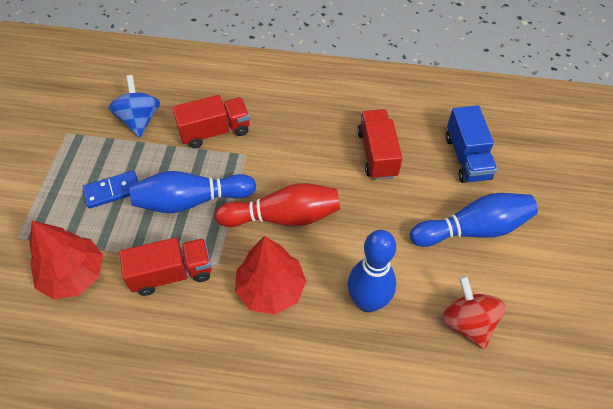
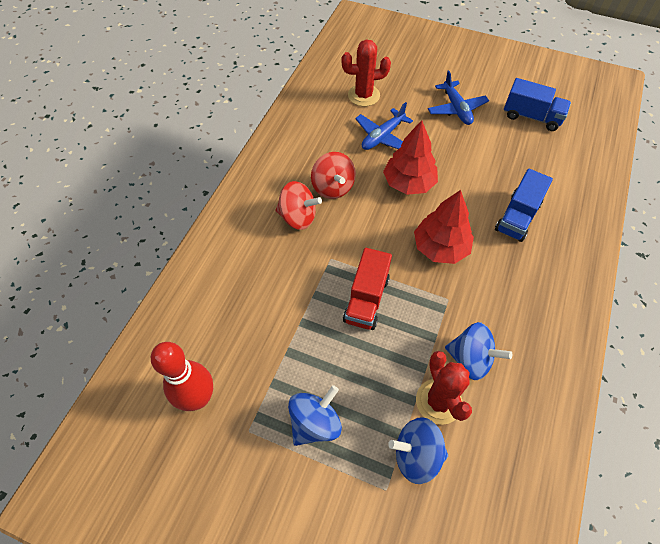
blue bowling pin: [130,171,256,213] [347,230,396,312] [410,193,538,247] = 3 -> none = 0
blue domino: [83,171,138,208] = 1 -> none = 0
blue plane: none = 0 -> [355,102,413,150] [428,71,489,125] = 2
blue spinning top: [108,75,160,138] = 1 -> [288,385,342,446] [388,417,448,484] [445,322,512,380] = 3
blue truck: [446,105,497,183] = 1 -> [495,169,553,242] [504,78,571,131] = 2
red cactus: none = 0 -> [341,39,391,106] [416,351,472,425] = 2
red spinning top: [442,276,505,350] = 1 -> [276,181,322,230] [311,152,356,199] = 2
red truck: [120,238,212,296] [172,95,250,148] [357,109,402,180] = 3 -> [343,248,392,330] = 1

